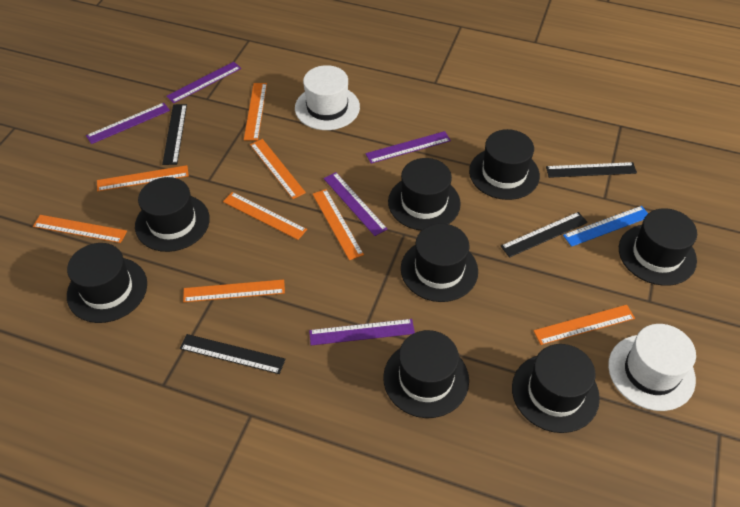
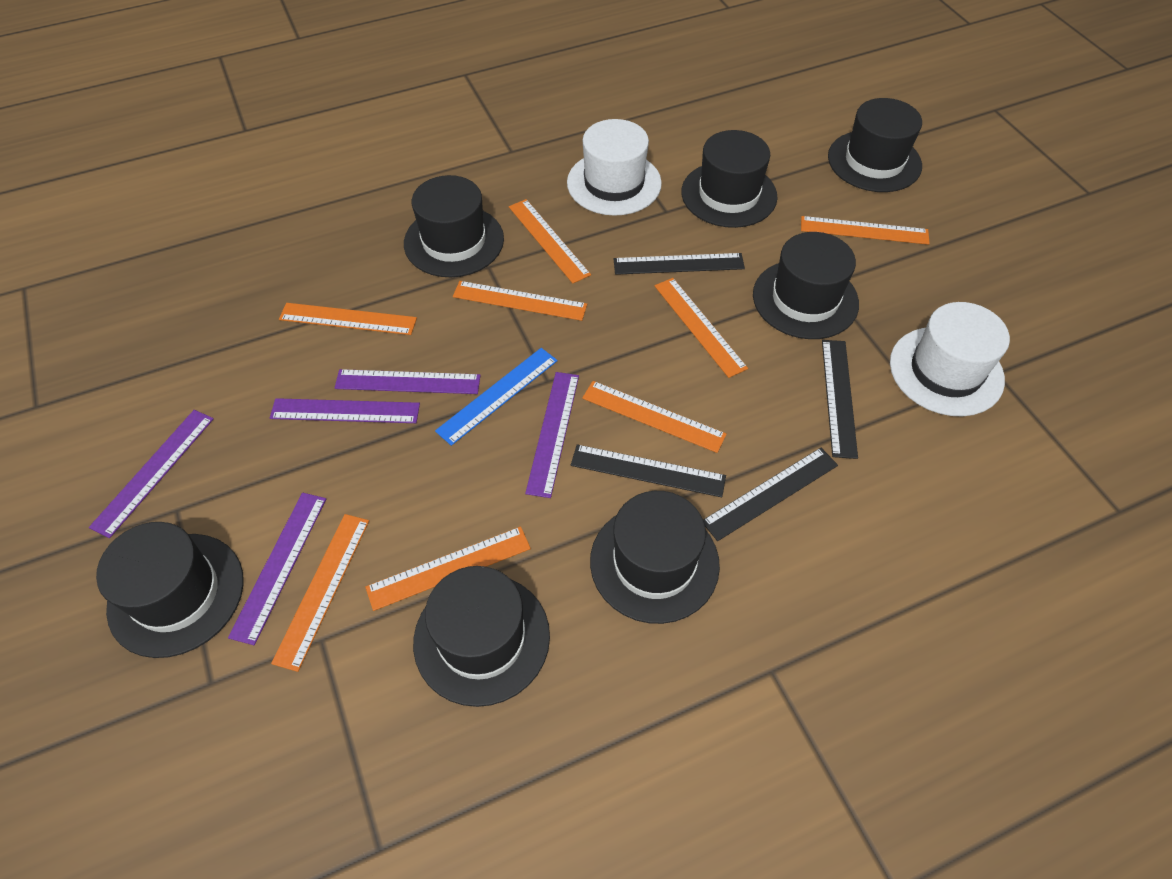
black hat: [67,243,147,323] [135,177,210,252] [383,330,469,418] [388,158,461,231] [401,223,478,302] [469,129,540,200] [512,344,600,433] [619,208,697,286] = 8 -> [96,522,244,658] [404,175,504,277] [413,566,550,707] [590,491,720,624] [681,130,778,228] [753,232,859,339] [828,98,922,192] = 7

